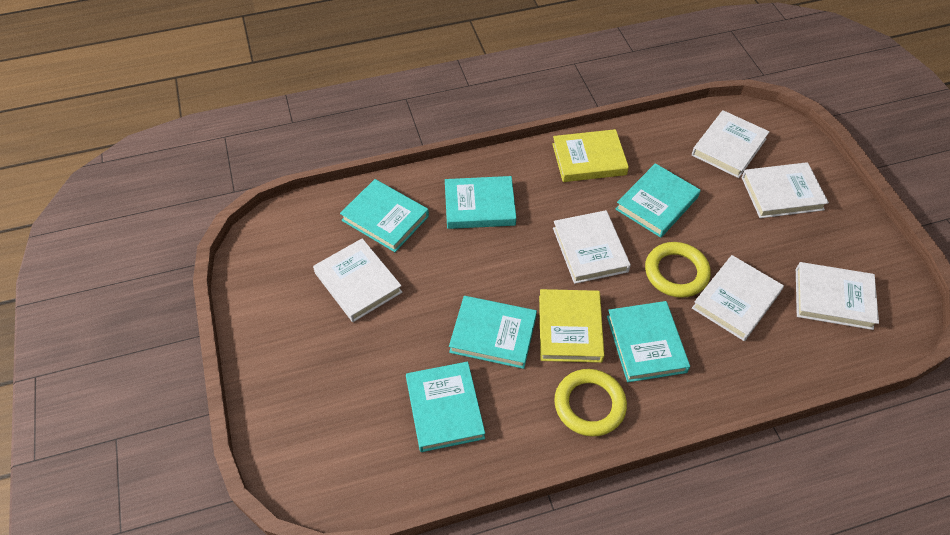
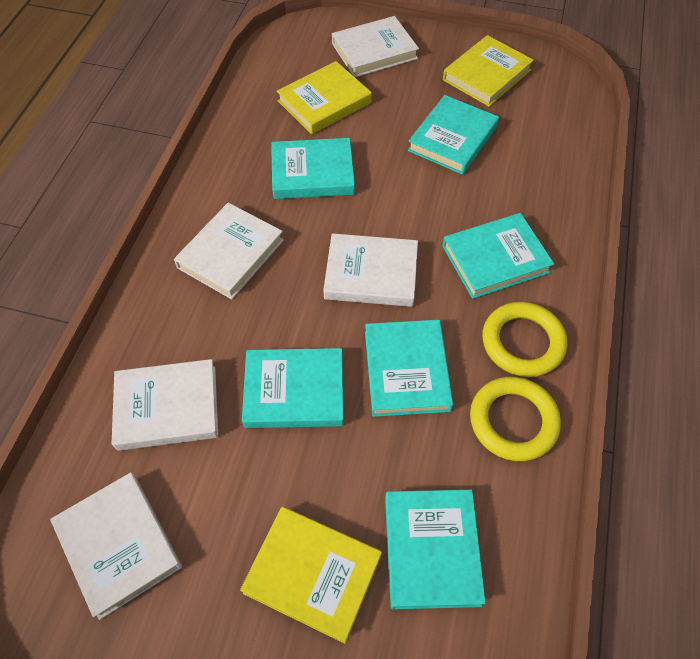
white book: [313,238,402,322] [553,210,631,284] [692,110,769,178] [692,255,784,341] [741,162,829,218] [796,262,879,330] = 6 -> [50,473,182,620] [112,359,218,451] [174,203,284,299] [323,233,418,307] [332,16,419,77] = 5
yellow book: [539,289,604,363] [552,129,629,182] = 2 -> [240,507,382,644] [277,61,372,134] [443,35,534,107] = 3

